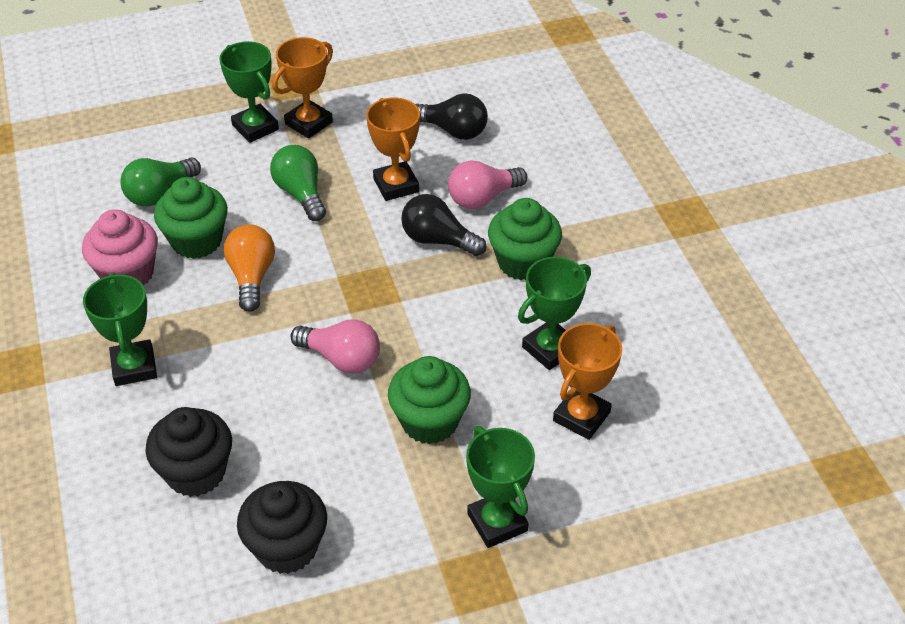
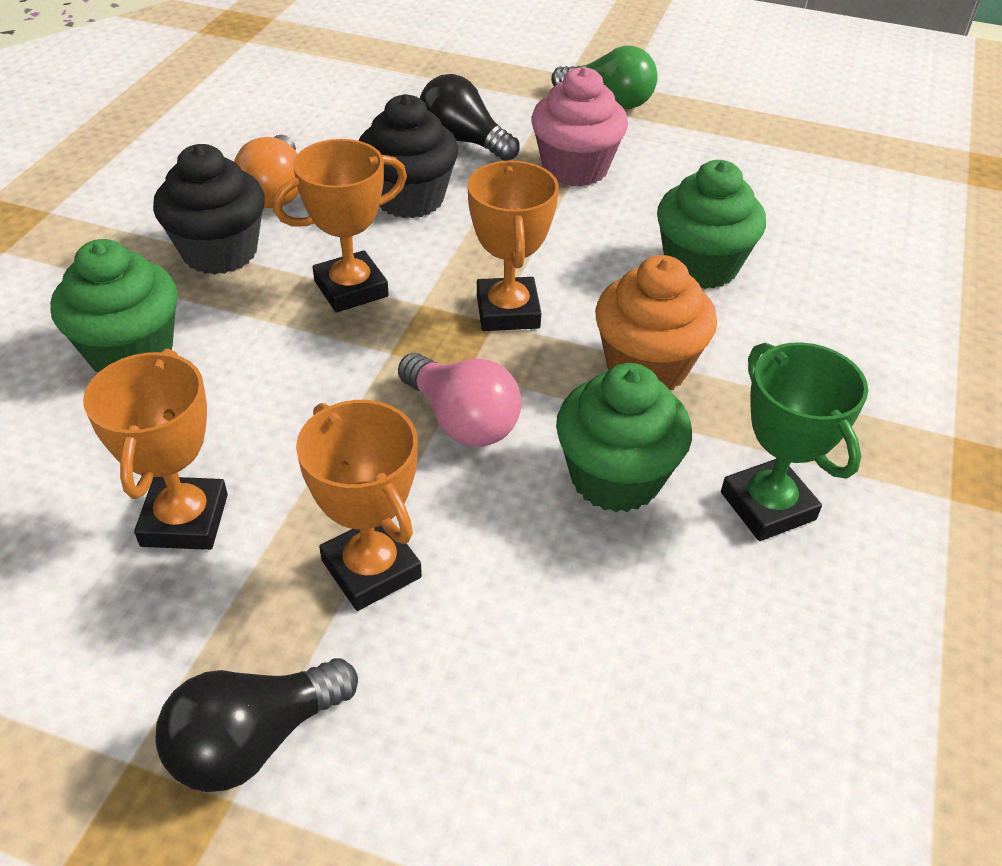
green light bulb: [120,158,201,206] [270,145,326,221] = 2 -> [551,46,658,109] = 1
green trophy: [83,273,157,386] [219,41,279,143] [466,426,535,548] [518,257,591,370] = 4 -> [721,342,868,541] = 1
orange cupcake: none = 0 -> [595,255,717,390] = 1
orange trophy: [272,37,333,138] [366,97,420,201] [553,323,622,440] = 3 -> [83,349,228,550] [273,139,407,313] [296,400,422,611] [468,160,559,331] = 4
pink light bulb: [291,319,380,374] [448,160,527,209] = 2 -> [398,353,522,447] = 1

